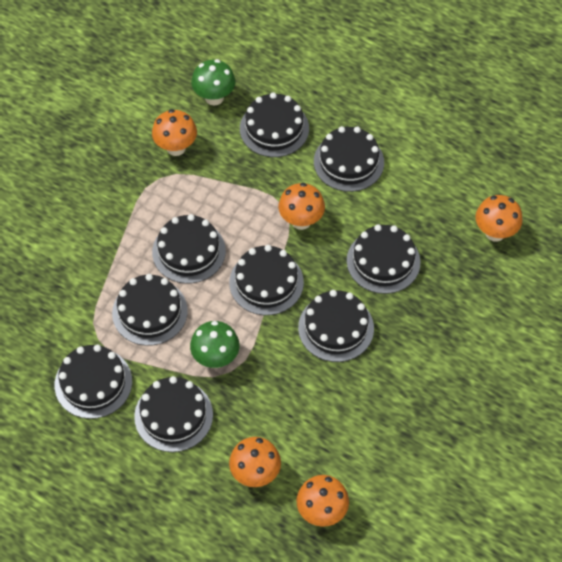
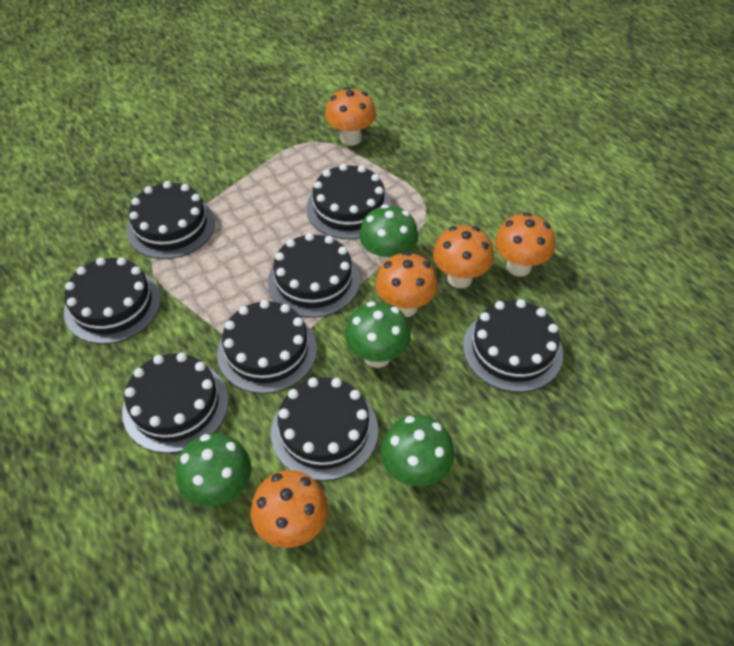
black cake: [55,345,132,419] [112,274,188,346] [134,376,213,452] [152,214,226,284] [229,245,304,315] [240,92,309,157] [298,290,374,362] [314,126,384,192] [347,224,420,294] = 9 -> [64,257,161,344] [122,352,229,453] [127,181,215,259] [217,300,317,394] [267,233,360,318] [271,377,378,481] [306,164,392,239] [463,299,563,392] = 8
green mushroom: [190,321,240,368] [191,59,236,106] = 2 -> [176,433,251,506] [345,301,411,368] [359,204,418,266] [381,415,454,486] = 4

